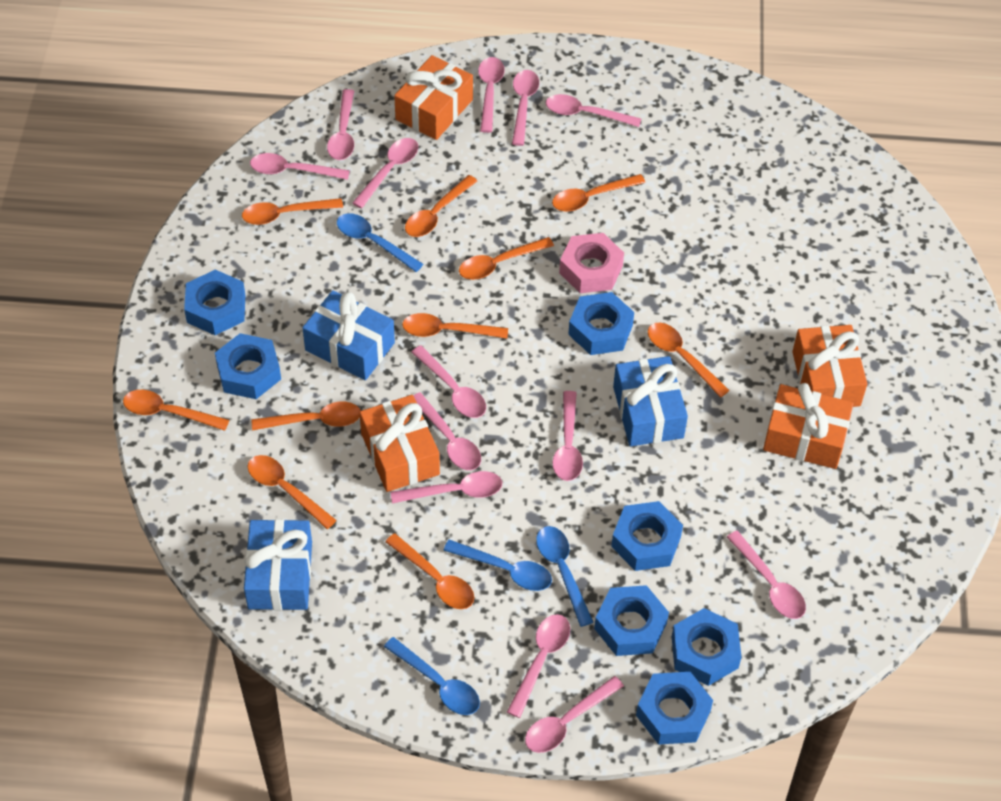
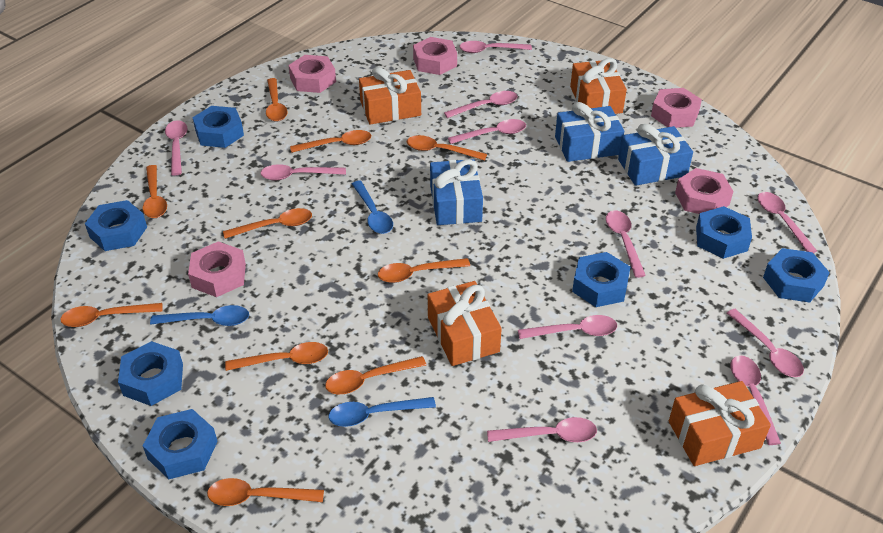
blue spoon: [337,213,423,272] [384,637,480,715] [443,540,552,591] [536,526,593,627] = 4 -> [150,305,249,326] [328,397,436,427] [352,181,393,234] = 3
pink nut: [559,233,624,293] = 1 -> [188,241,246,297] [288,55,336,93] [413,37,457,75] [651,88,702,128] [675,168,733,214] = 5
pink spoon: [250,153,350,180] [327,89,354,160] [352,138,418,208] [391,471,502,504] [411,345,486,418] [413,392,481,470] [478,57,505,133] [507,614,570,718] [512,70,539,146] [525,676,624,753] [546,94,641,127] [552,391,583,481] [727,531,806,619] = 13 -> [165,120,188,175] [261,164,346,180] [444,91,518,118] [448,119,526,144] [459,41,532,53] [487,417,597,442] [518,315,617,339] [606,210,646,278] [727,309,804,377] [731,355,781,445] [758,192,817,253] = 11

